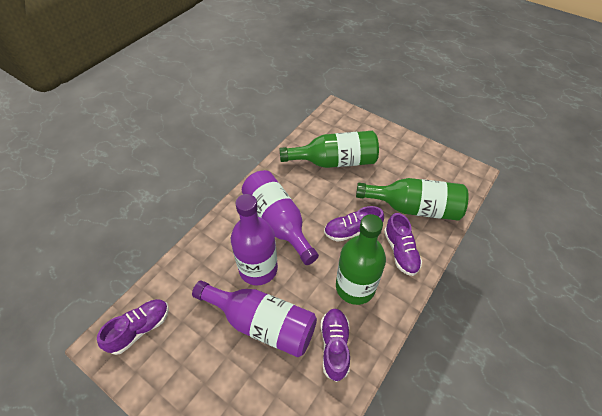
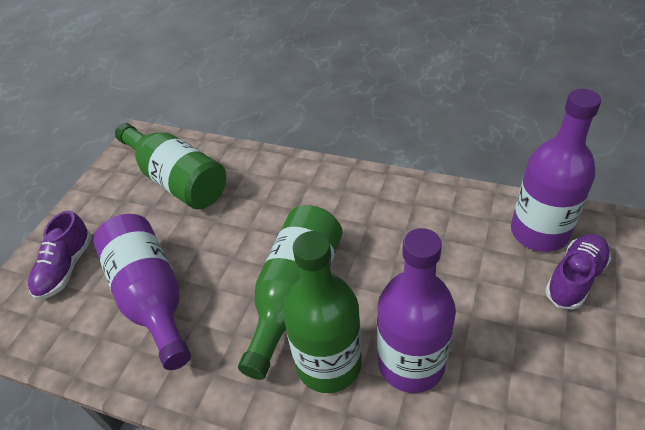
purple shoe: [97,299,169,355] [321,309,350,382] [324,206,384,242] [384,213,422,276] = 4 -> [28,211,92,300] [545,234,611,309] = 2

